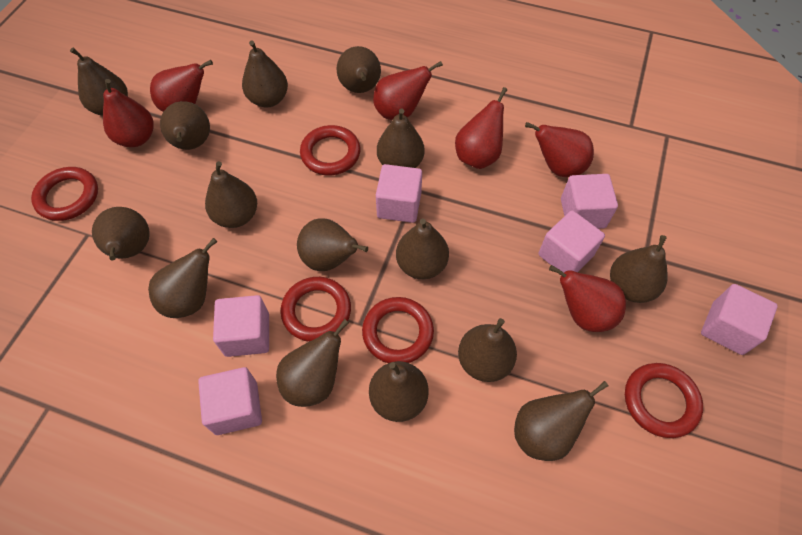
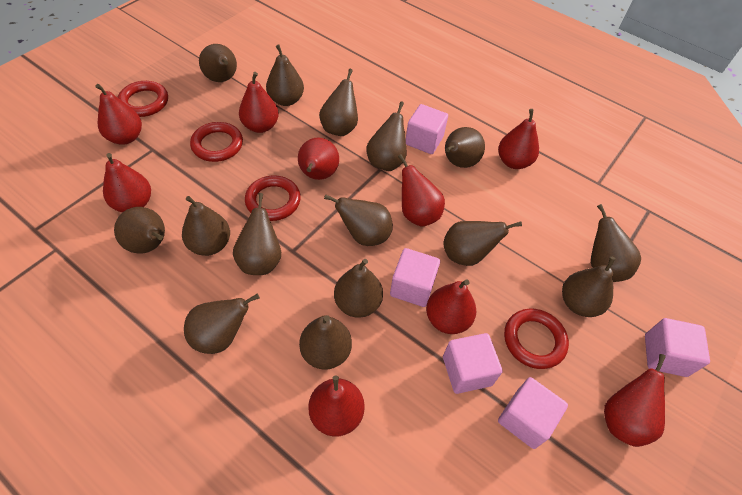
pink cube: [198,367,262,435] [213,295,269,357] [376,164,422,223] [538,210,605,273] [561,174,618,229] [701,284,778,355] = 6 -> [390,248,440,307] [406,104,448,154] [443,333,503,394] [498,377,568,449] [645,318,710,377] = 5
red pear: [103,79,154,147] [150,60,213,112] [373,61,443,120] [455,87,508,169] [525,122,594,177] [549,265,626,332] = 6 -> [95,84,142,145] [103,153,151,212] [239,72,279,133] [298,138,339,180] [308,375,365,436] [398,154,445,227] [426,280,476,334] [498,109,539,169] [604,354,666,447] = 9
red ring: [31,167,98,221] [280,277,351,342] [300,125,361,175] [362,297,434,363] [625,363,703,438] = 5 -> [117,81,168,117] [190,122,243,162] [245,175,301,221] [504,308,569,369] = 4

